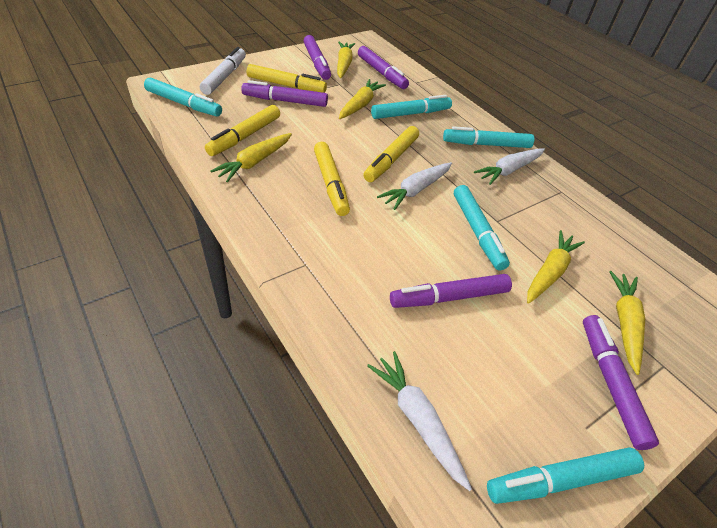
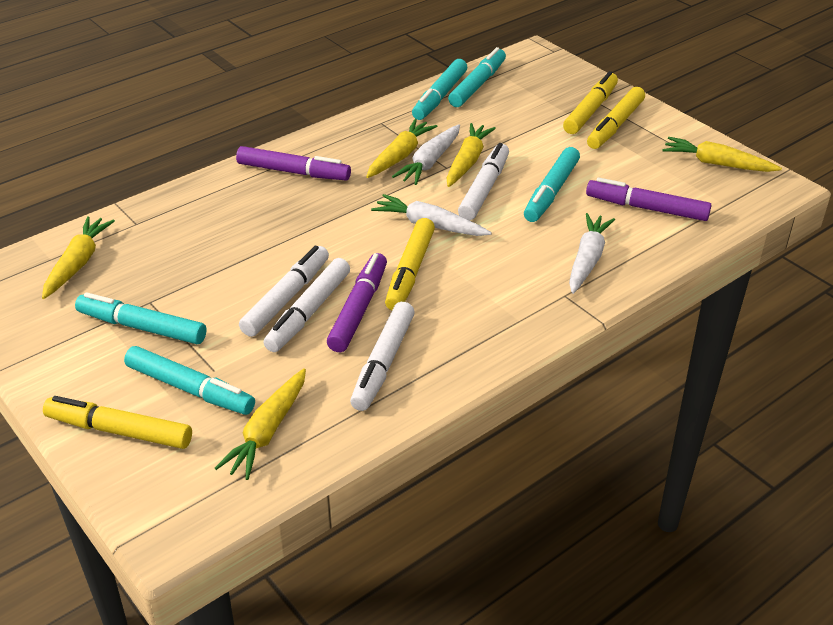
purple marker: [241,80,328,107] [304,35,331,80] [358,46,409,89] [390,274,512,308] [583,315,659,450] = 5 -> [236,146,351,180] [327,253,387,352] [586,178,712,221] = 3
white marker: [200,47,246,95] = 1 -> [239,246,329,337] [263,258,350,352] [350,302,415,411] [458,143,509,220] = 4

